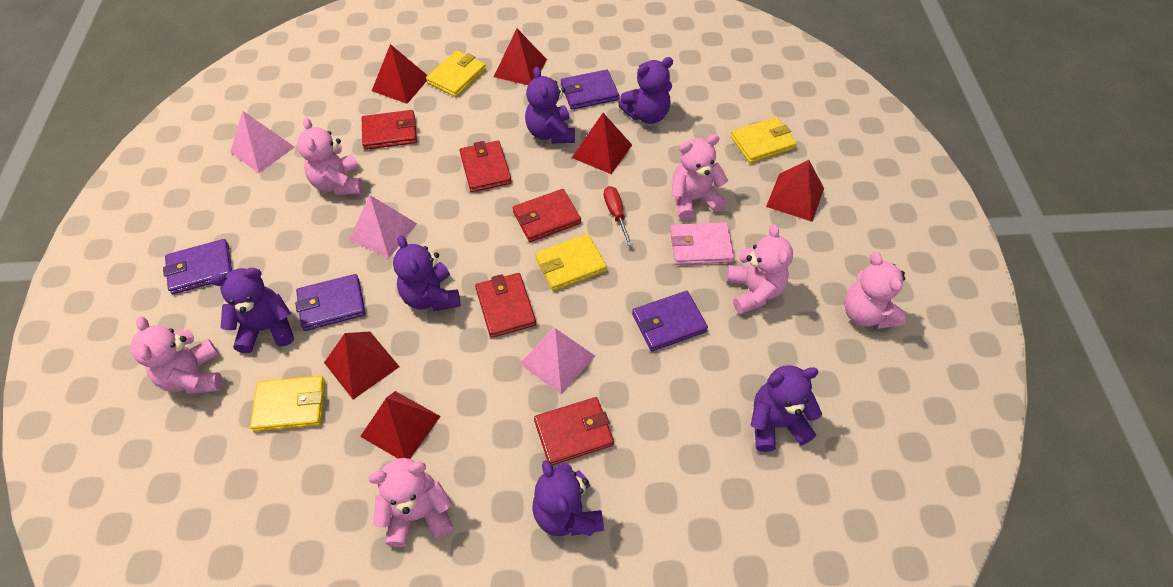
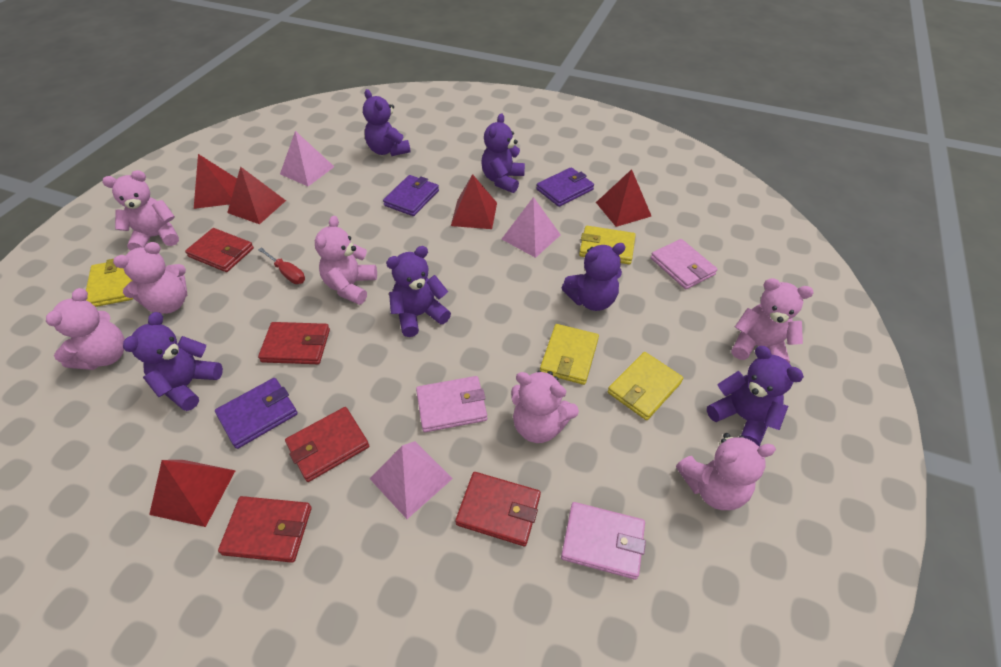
pink teddy bear: [131,316,223,394] [297,118,363,195] [368,458,453,547] [672,134,728,220] [726,224,793,314] [844,252,907,329] = 6 -> [46,288,125,370] [102,170,179,251] [113,242,187,314] [315,216,377,305] [511,371,579,443] [676,433,776,510] [732,278,813,363] = 7
pink wallet: [670,222,734,265] = 1 -> [416,376,487,432] [561,502,646,580] [651,239,718,289] = 3
purple wallet: [163,239,232,294] [295,274,365,331] [561,70,619,110] [632,291,708,351] = 4 -> [215,378,298,449] [383,175,439,216] [536,167,594,207] = 3
red pyramid: [324,331,400,400] [360,391,441,459] [372,44,428,104] [494,29,547,85] [572,113,632,174] [766,160,824,222] = 6 -> [149,460,236,527] [194,154,237,209] [227,167,286,224] [451,174,497,229] [596,169,651,227] = 5

